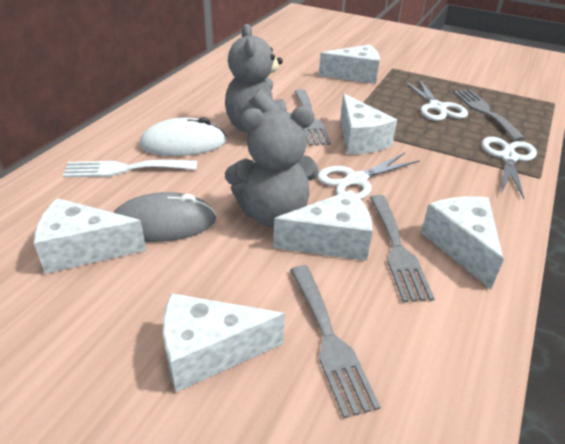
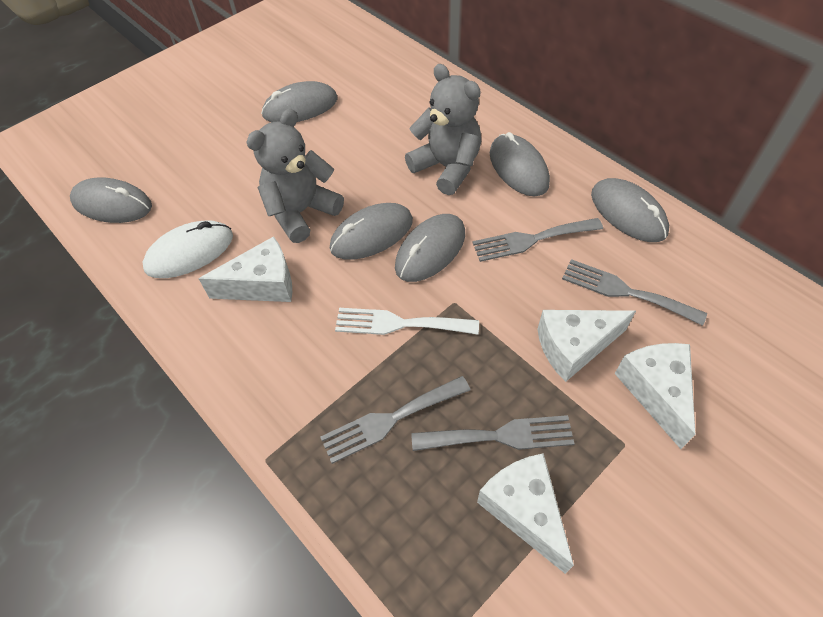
grey mouse: [113,192,216,242] = 1 -> [70,177,152,223] [261,81,338,122] [330,203,413,260] [395,214,465,282] [490,132,550,196] [591,178,669,242] = 6
white cheese: [34,198,146,274] [163,293,285,392] [273,190,373,261] [319,44,380,84] [340,94,397,154] [421,196,504,289] = 6 -> [199,236,292,302] [477,453,574,574] [537,310,636,382] [615,343,696,449] = 4
white scissors: [317,153,420,199] [404,79,468,121] [482,137,537,199] = 3 -> none = 0

